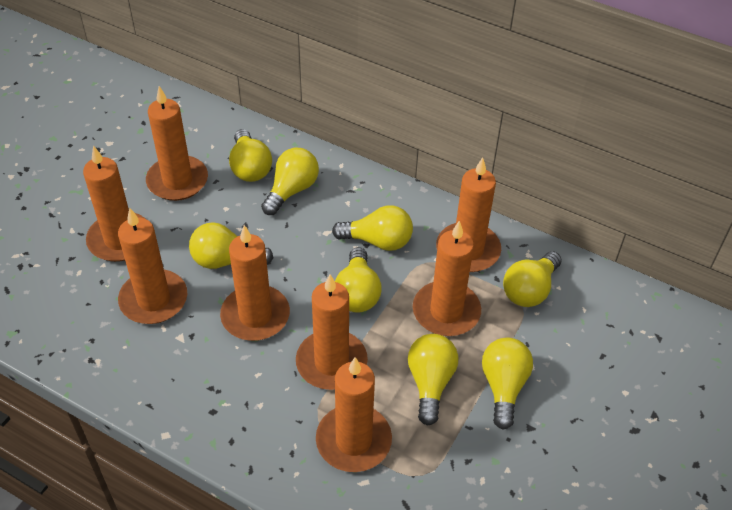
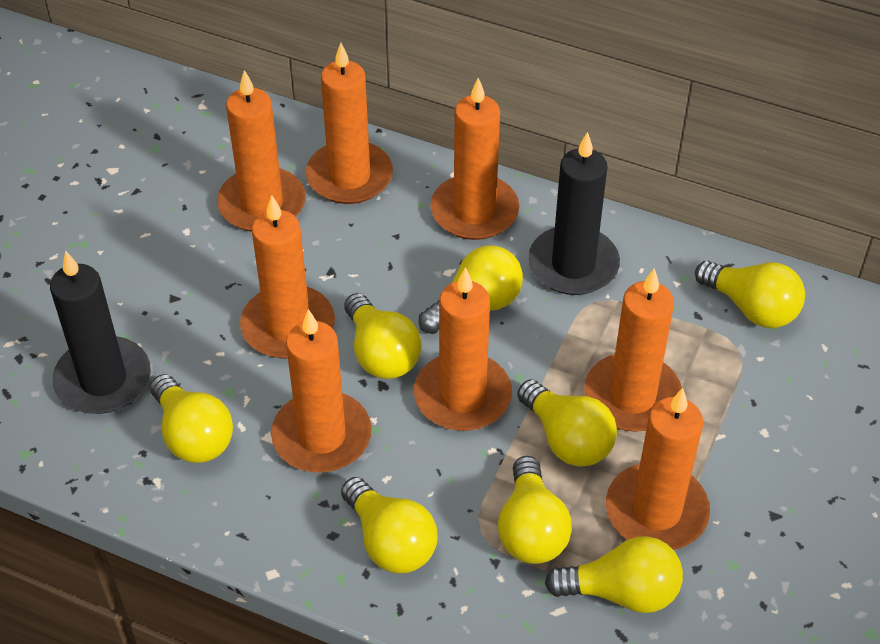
black candle: none = 0 -> [50,250,151,414] [528,132,620,295] = 2

